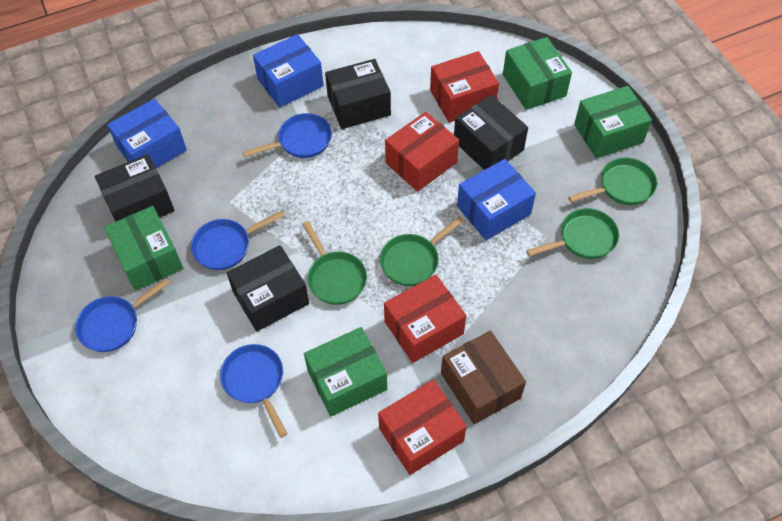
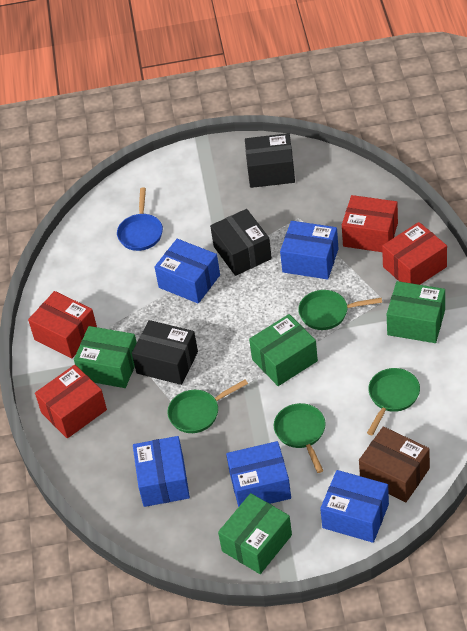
black box: [95,154,175,221] [227,245,309,332] [325,59,391,129] [454,95,528,170] = 4 -> [132,320,198,385] [210,209,272,276] [245,133,295,188] = 3
blue box: [107,99,187,168] [253,34,324,108] [457,159,536,240] = 3 -> [133,436,190,507] [155,239,220,304] [226,441,291,507] [280,221,338,279] [320,470,389,543] = 5
blue pan: [75,278,170,352] [191,210,284,270] [220,344,288,438] [243,113,332,158] = 4 -> [117,187,163,251] = 1

